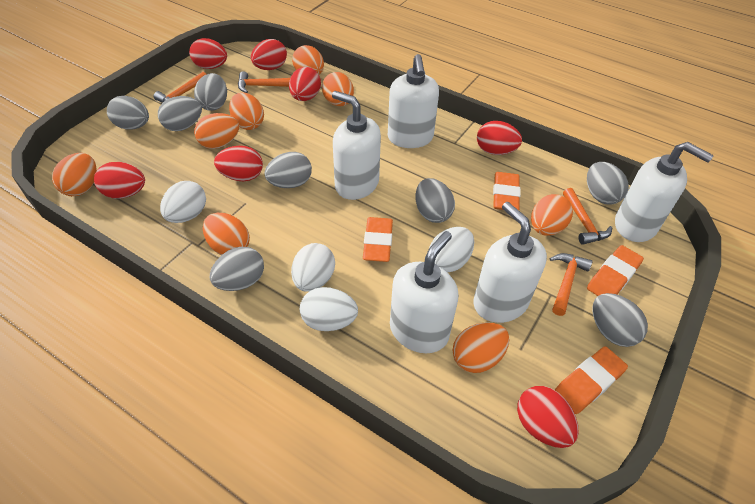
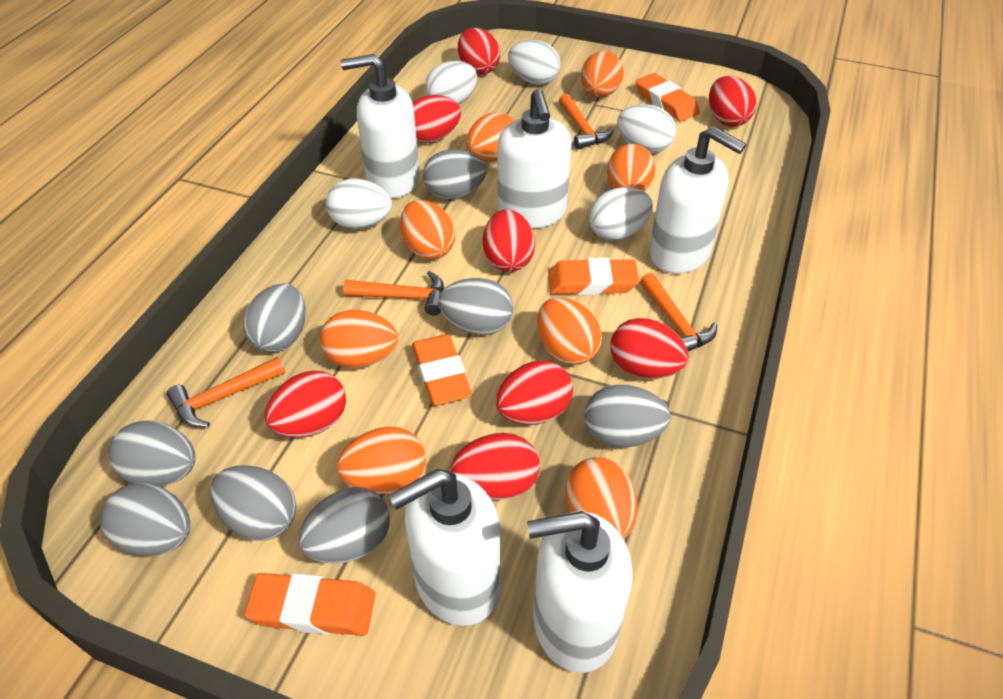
red egg: [94,162,145,199] [189,38,227,69] [214,146,263,181] [251,39,287,70] [289,67,321,101] [477,121,522,155] [517,386,579,448] = 7 -> [265,371,346,438] [412,95,461,143] [451,433,540,500] [458,28,500,75] [483,209,535,272] [496,360,573,425] [610,318,689,379] [709,76,756,127] = 8
white egg: [160,181,206,223] [291,243,335,292] [300,287,358,331] [429,227,474,272] = 4 -> [326,179,392,229] [425,61,477,104] [508,40,560,85] [589,187,653,241] [617,104,676,153] = 5

